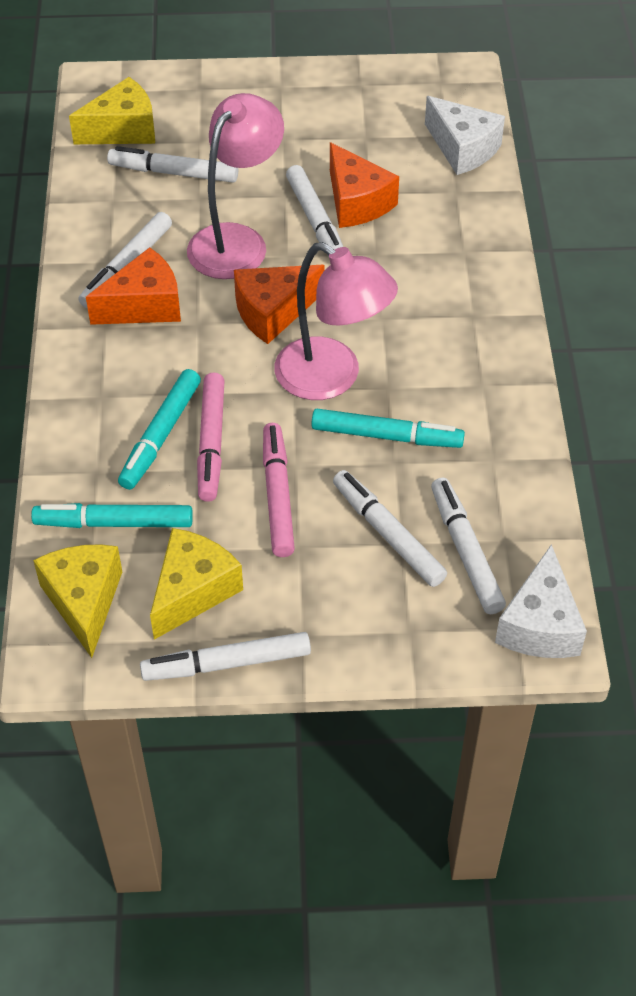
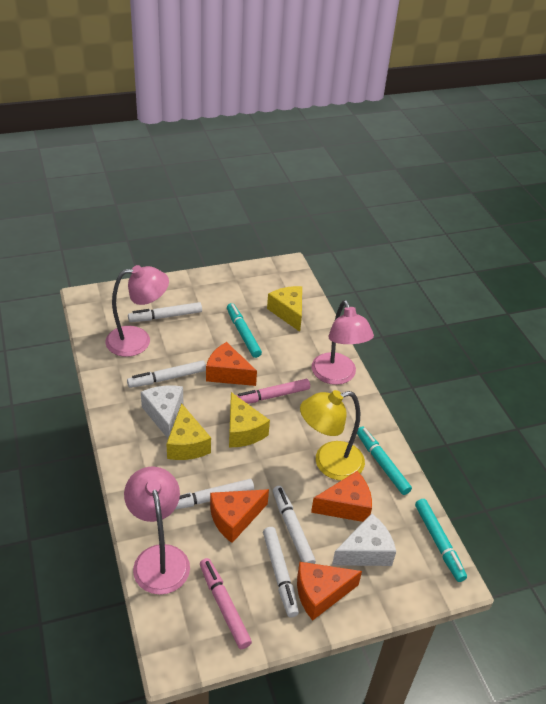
orange cheese: [86,247,181,325] [234,265,324,344] [330,142,399,228] = 3 -> [206,342,257,386] [210,489,269,543] [297,562,362,621] [311,471,372,522] = 4
pink lamp: [187,93,284,279] [274,242,398,400] = 2 -> [105,265,169,357] [124,466,190,595] [312,300,374,385] = 3
white marker: [78,212,172,309] [107,146,238,183] [140,632,311,681] [286,165,343,257] [333,470,447,587] [431,477,506,614] = 6 -> [127,360,206,388] [128,302,202,322] [175,479,254,510] [263,527,299,618] [273,486,316,564] = 5
yellow lamp: none = 0 -> [300,390,365,481] = 1

